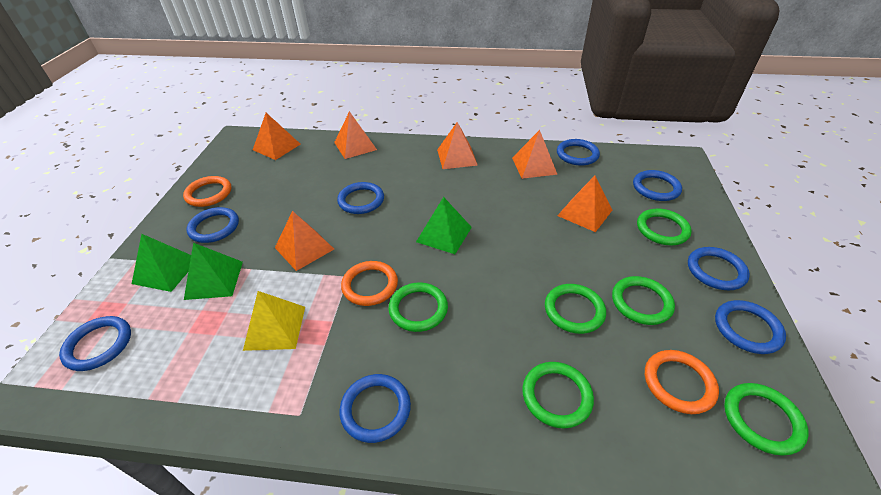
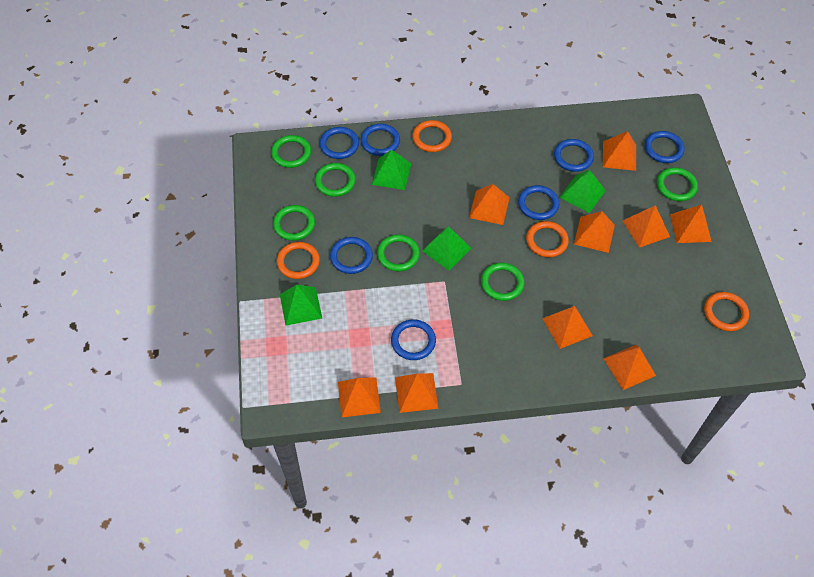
blue ring: [59,316,131,371] [186,207,239,243] [337,182,384,214] [339,374,411,443] [557,139,600,166] [633,170,682,201] [688,247,750,290] [715,300,786,354] = 8 -> [320,127,359,159] [330,237,373,274] [361,124,400,156] [391,319,436,360] [518,185,559,220] [554,139,594,172] [645,131,685,163] = 7
green pyramid: [132,234,191,292] [184,243,243,300] [416,197,472,254] = 3 -> [280,285,322,326] [372,149,411,190] [422,227,472,271] [560,170,606,213] = 4
orange pyramid: [253,113,300,160] [275,211,334,271] [334,111,377,159] [437,122,478,169] [512,130,558,179] [557,176,612,232] = 6 -> [338,377,381,417] [395,373,439,413] [469,184,509,225] [542,306,593,349] [574,211,615,253] [603,131,636,171] [603,345,656,390] [622,205,670,248] [670,205,712,243] = 9
orange ring: [183,176,231,207] [341,261,398,306] [645,350,719,414] = 3 -> [277,242,320,279] [412,120,452,152] [526,221,569,257] [704,292,749,331] = 4
yellow pyramid: [243,291,305,351] = 1 -> none = 0

